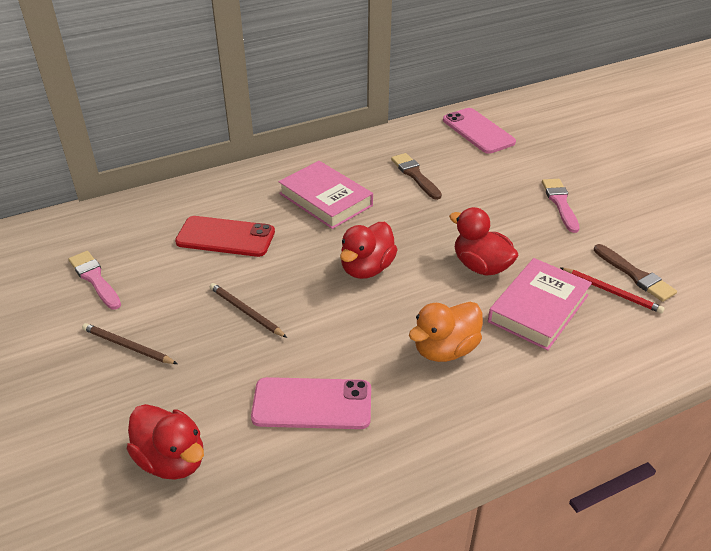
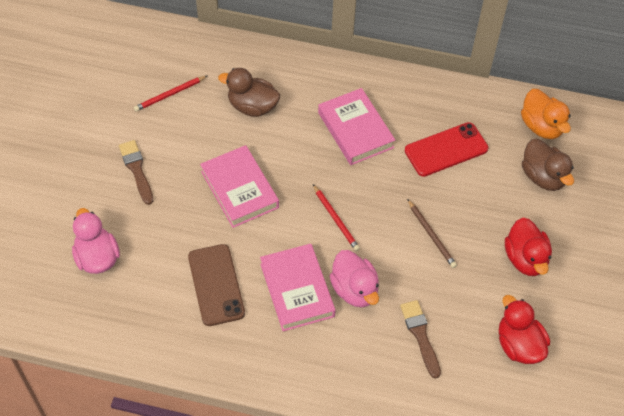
brown duck: none = 0 -> [218,68,280,117] [522,139,574,191] = 2
brown pencil: [82,323,177,364] [210,283,287,338] = 2 -> [407,199,457,268] = 1
brown phone: none = 0 -> [188,244,245,326] = 1
pink book: [278,161,373,229] [488,258,592,350] = 2 -> [200,145,279,228] [260,244,336,331] [318,88,395,165] = 3
pink brush: [69,251,121,310] [542,179,579,233] = 2 -> none = 0
pink duck: none = 0 -> [72,208,120,274] [329,250,379,308] = 2
pink phone: [251,377,371,429] [443,108,516,154] = 2 -> none = 0
red duck: [127,404,204,480] [340,222,398,279] [449,207,518,276] = 3 -> [499,295,550,364] [505,218,552,276] = 2
red pencil: [560,267,665,314] = 1 -> [134,76,207,111] [313,184,360,251] = 2

